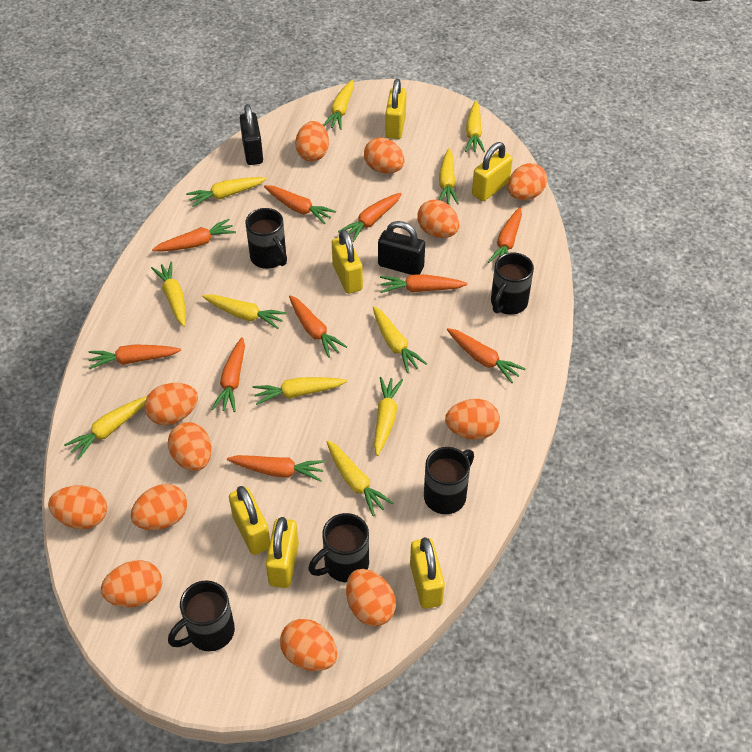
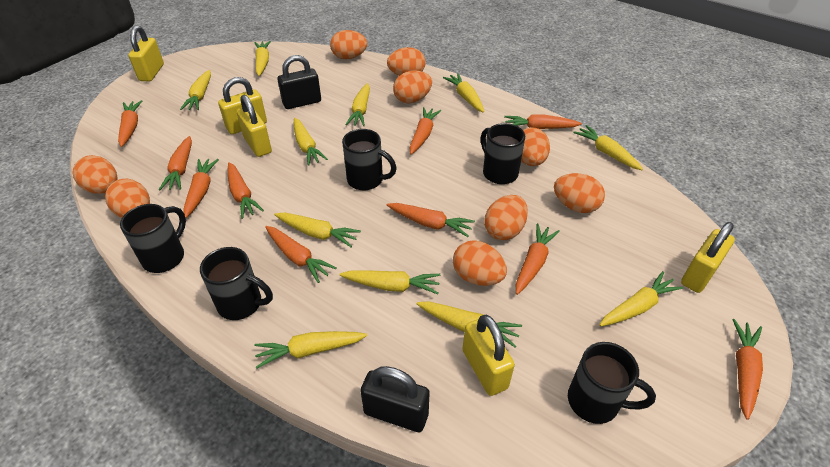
orange egg: [48,485,107,529] [101,560,162,607] [131,484,187,530] [145,383,198,425] [168,422,212,471] [280,619,337,671] [295,121,329,161] [346,569,396,626] [364,137,405,174] [417,200,459,238] [445,399,500,440] [508,163,547,200] = 12 -> [73,155,118,194] [105,179,150,218] [330,30,367,59] [387,47,425,76] [393,71,432,104] [453,240,507,286] [484,195,528,240] [521,127,550,166] [554,173,605,213] = 9
yellow padlock: [229,486,270,555] [266,517,299,588] [332,229,363,294] [385,79,407,139] [410,537,445,609] [472,142,513,201] = 6 -> [128,26,164,81] [218,77,267,134] [237,95,272,157] [462,315,515,396] [681,222,735,293] = 5

